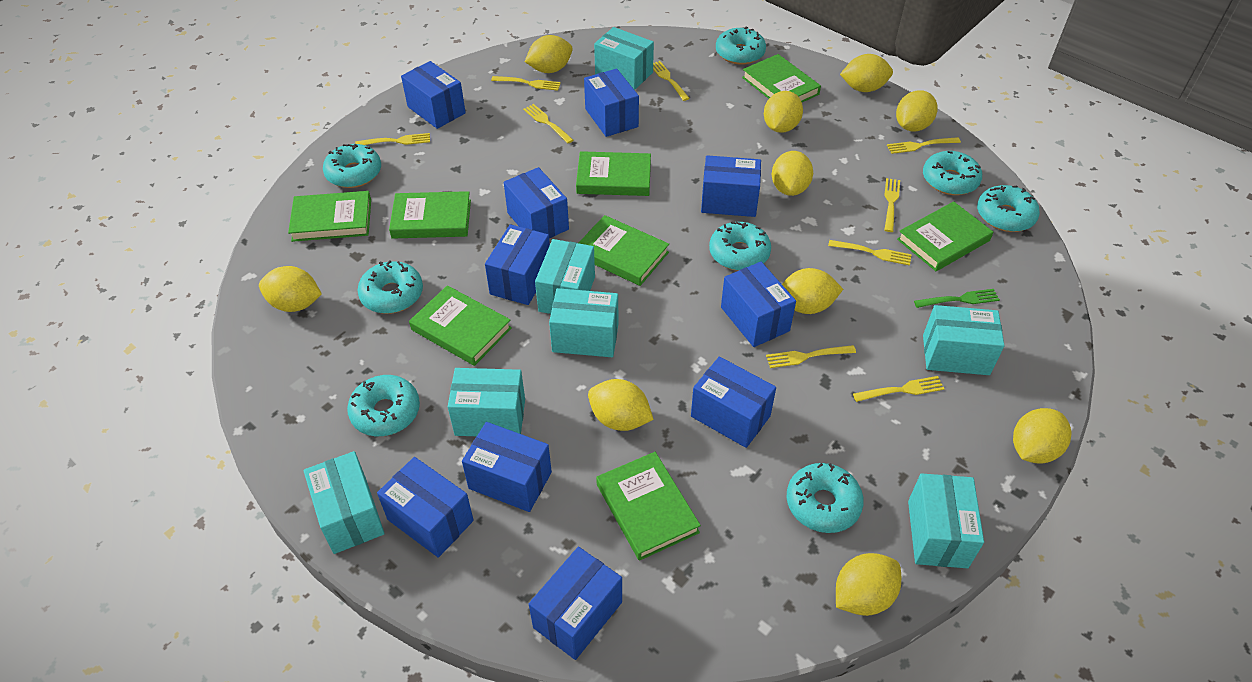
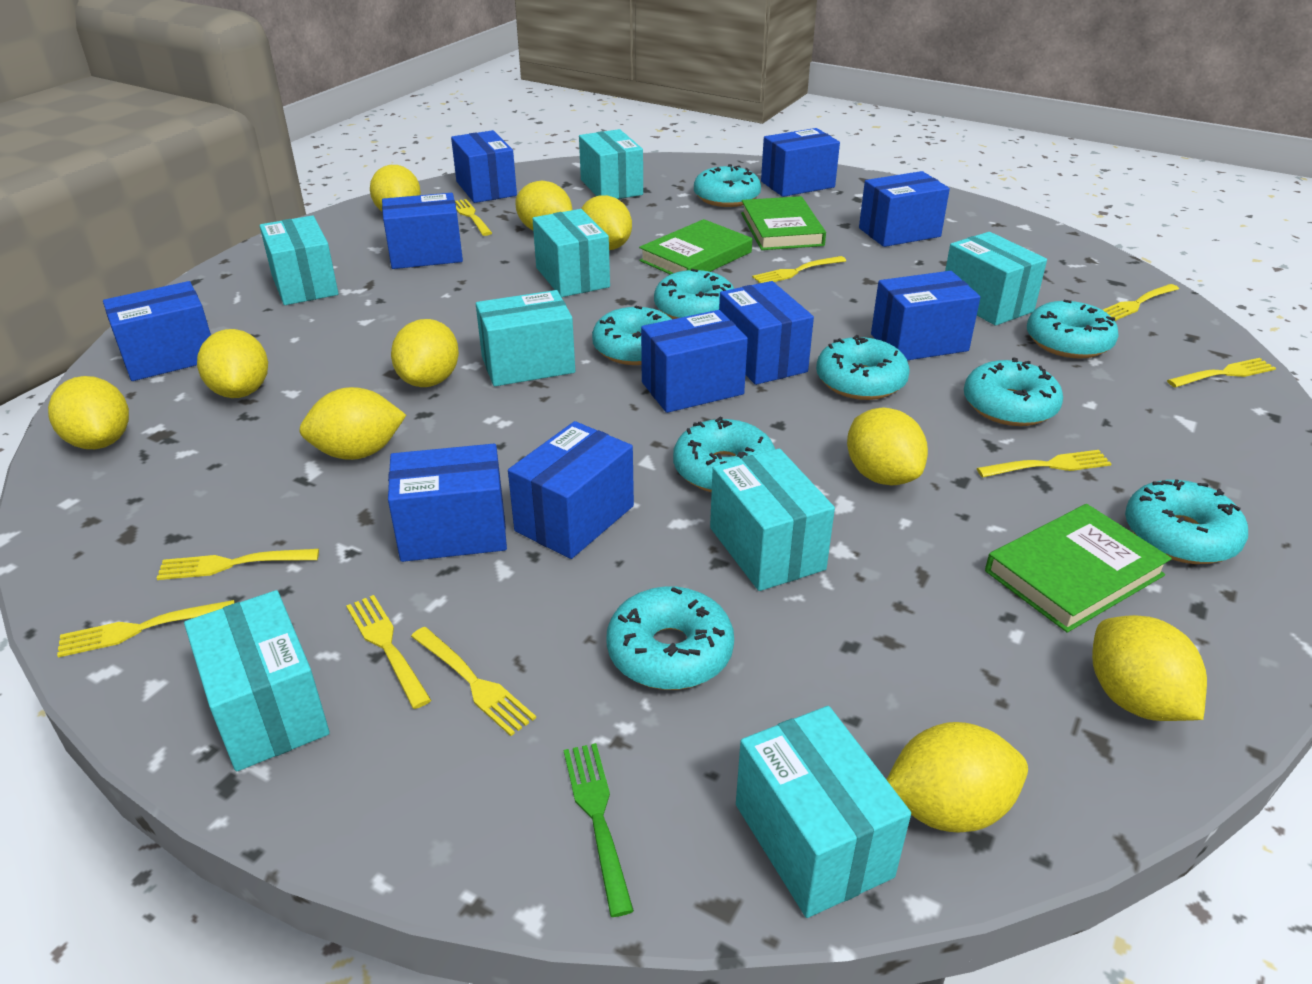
green book: [288,191,371,242] [389,191,471,239] [409,285,512,366] [576,151,651,196] [579,215,669,286] [596,452,701,561] [742,54,821,102] [897,201,993,271] = 8 -> [639,219,752,274] [741,196,826,250] [985,504,1172,633] = 3
turquoise box: [304,451,385,554] [448,368,525,436] [535,239,595,314] [549,288,619,357] [594,27,654,90] [908,473,984,568] [923,305,1005,375] = 7 -> [184,590,330,771] [260,215,338,305] [476,290,575,386] [532,209,610,297] [579,129,643,199] [710,448,835,591] [736,706,911,918] [945,232,1047,326] = 8
turquoise donut: [323,144,381,188] [347,375,420,436] [357,261,423,314] [709,222,771,271] [716,26,766,65] [787,463,864,533] [923,151,982,195] [977,185,1040,232] = 8 -> [592,306,672,365] [606,587,734,690] [654,269,734,319] [673,417,775,492] [694,164,761,207] [816,335,910,400] [964,358,1063,426] [1027,300,1118,359] [1125,479,1248,564] = 9

